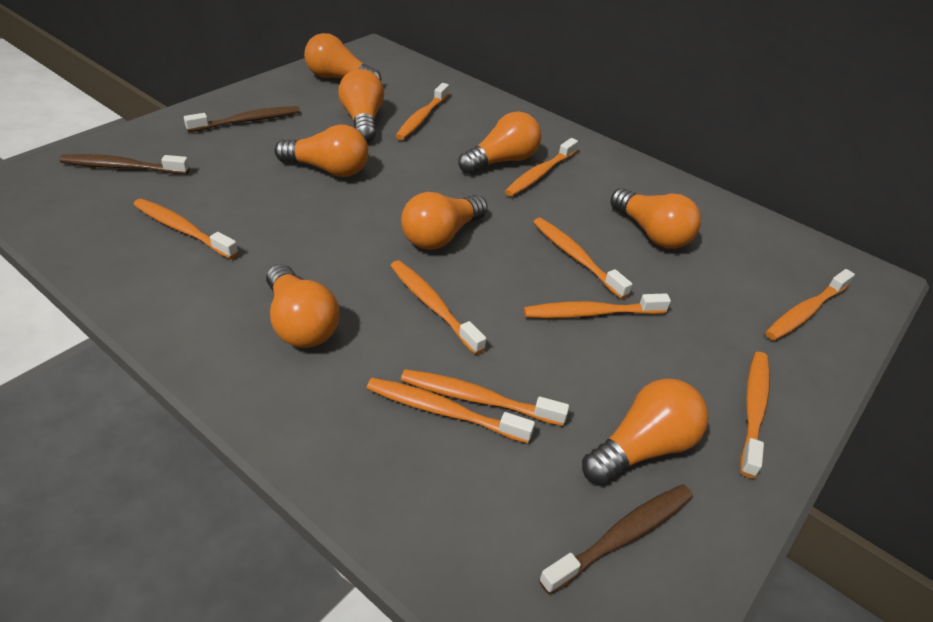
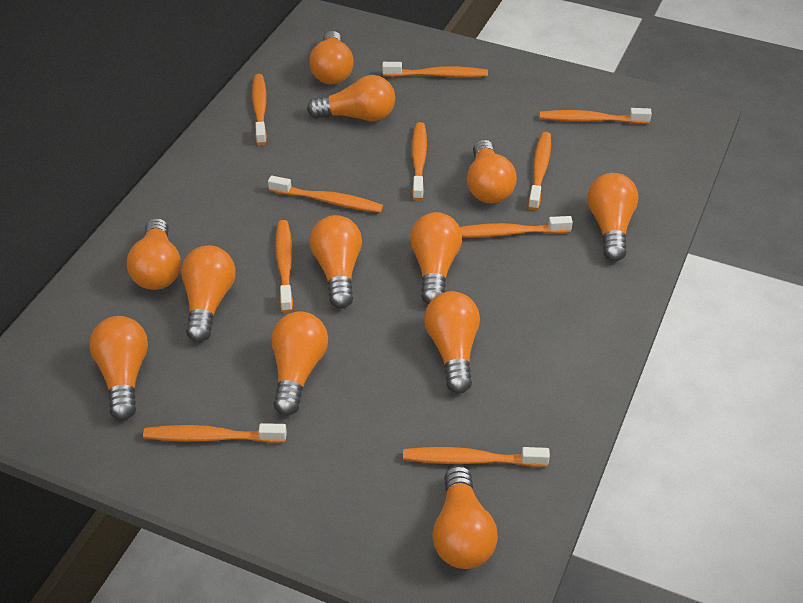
brown toothbrush: [60,154,190,174] [184,106,300,132] [539,484,693,595] = 3 -> none = 0
orange light bulb: [266,264,339,348] [274,125,368,177] [304,33,381,81] [338,69,384,142] [401,192,488,250] [458,111,541,174] [582,378,709,485] [610,188,701,249] = 8 -> [90,316,148,420] [127,218,181,290] [181,245,236,342] [271,311,328,416] [307,75,395,122] [309,31,354,85] [310,215,362,309] [410,212,462,304] [424,291,480,394] [432,466,498,569] [467,139,517,204] [587,173,639,262] = 12

